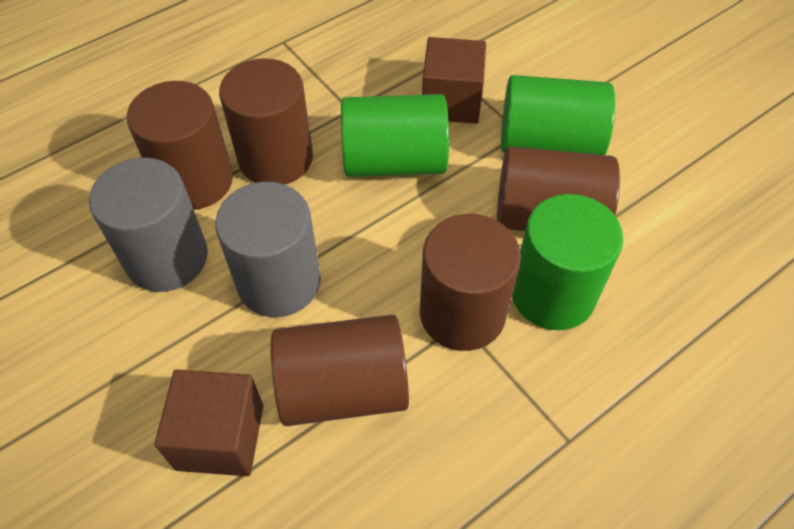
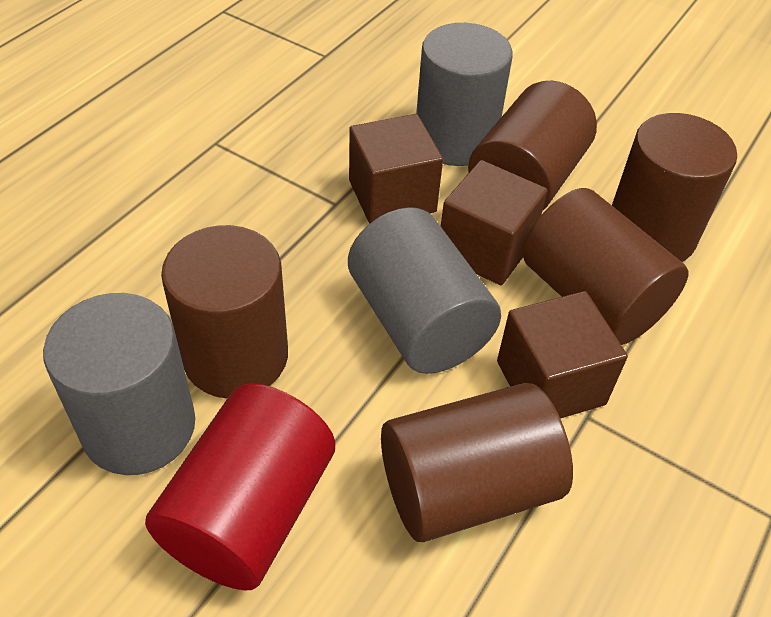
brown cube: [155,369,263,476] [422,37,486,124] = 2 -> [349,114,443,224] [441,160,548,285] [497,291,628,419] = 3
green cylinder: [341,94,449,177] [501,75,615,155] [512,194,623,330] = 3 -> none = 0
grey cylinder: [89,158,208,292] [215,182,321,317] = 2 -> [43,293,195,475] [348,207,501,374] [416,23,513,166] = 3
red cylinder: none = 0 -> [145,383,335,590] = 1

